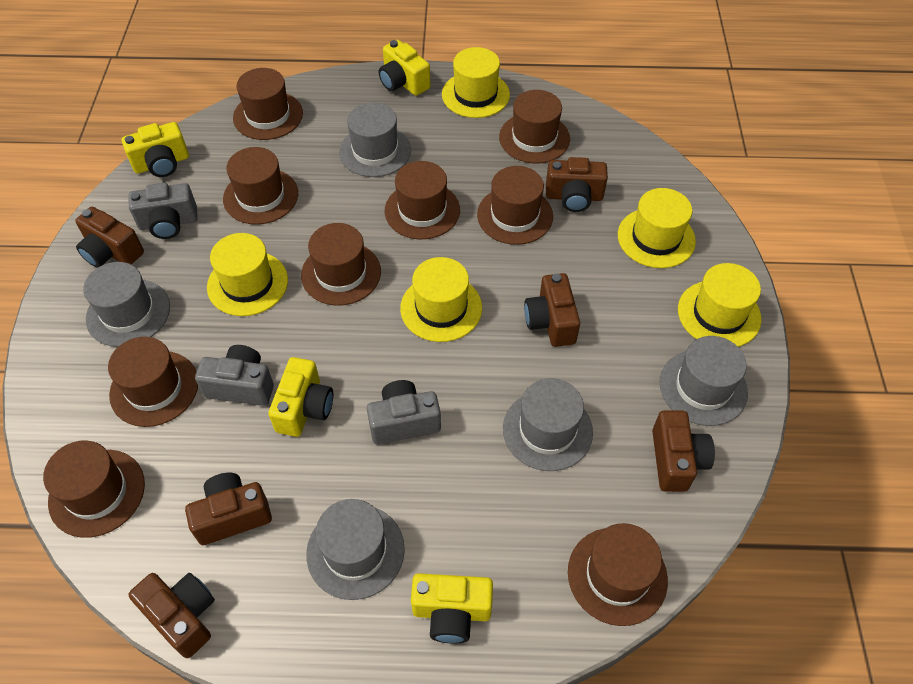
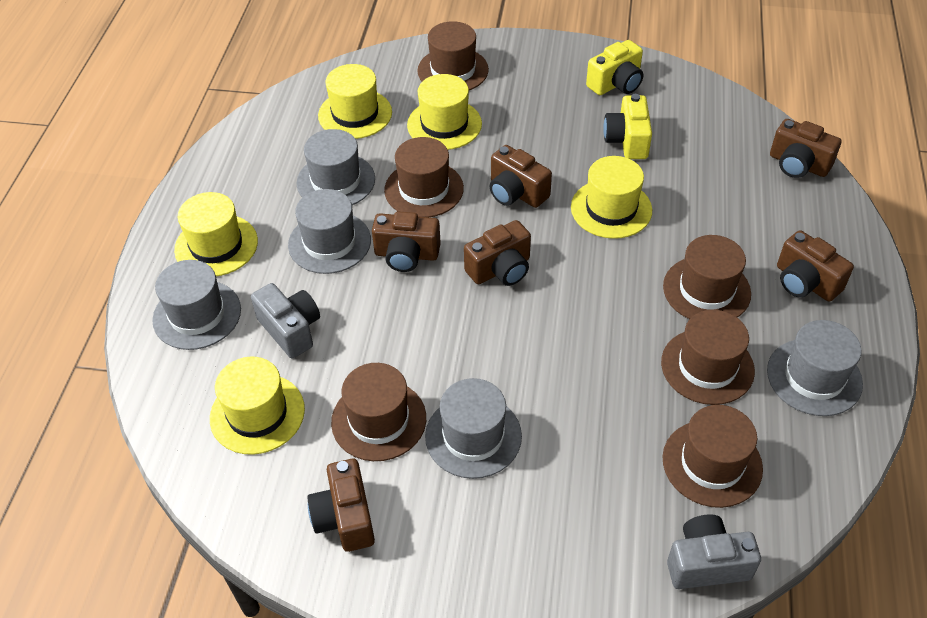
brown hat: [43,441,145,538] [108,337,198,427] [223,147,298,225] [233,68,303,140] [301,223,381,306] [385,161,460,239] [477,166,553,245] [499,90,570,163] [568,523,668,626] = 9 -> [331,363,426,461] [384,137,464,217] [417,21,489,90] [661,310,755,405] [663,235,751,319] [663,405,763,508] = 6
grey camera: [129,183,198,239] [195,345,274,406] [367,380,441,444] = 3 -> [251,283,320,358] [667,514,761,589] = 2
yellow camera: [122,122,189,177] [268,357,333,437] [379,40,430,96] [411,573,493,644] = 4 -> [586,40,643,95] [603,94,652,159] = 2

